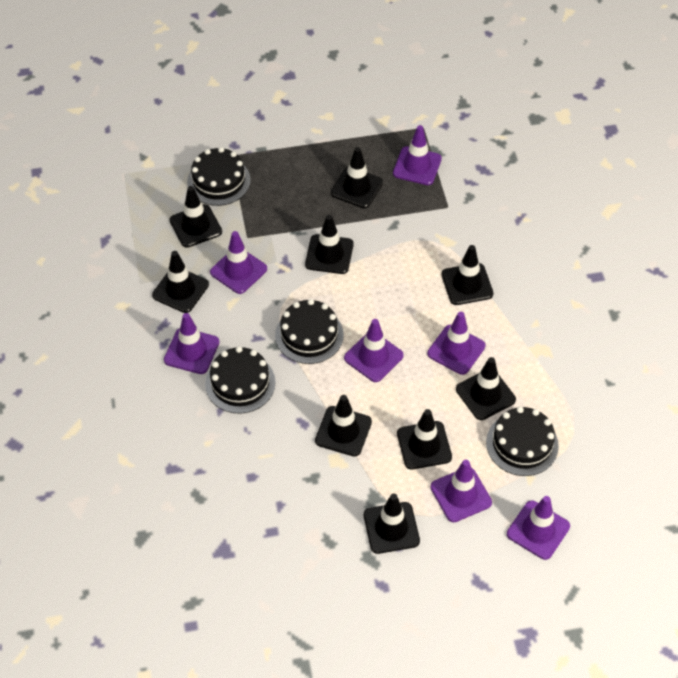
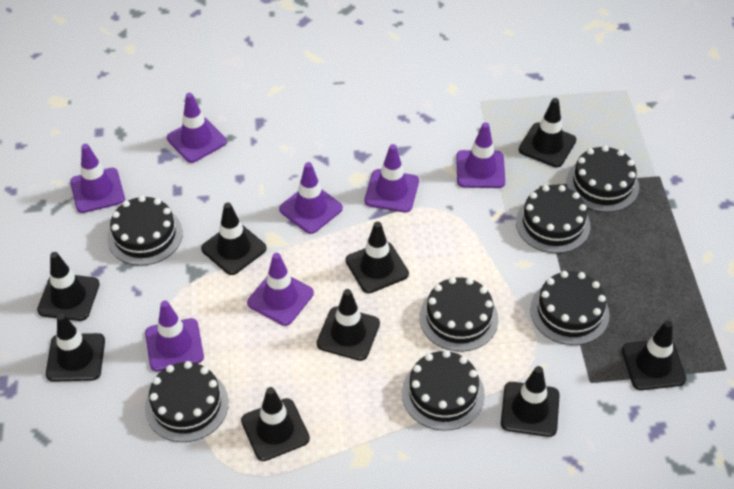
black cake: [187,147,251,206] [205,346,276,414] [275,299,344,364] [486,406,559,476] = 4 -> [107,196,183,266] [145,361,229,442] [402,350,485,431] [420,277,498,352] [516,185,590,253] [530,271,610,345] [566,145,639,212] = 7

